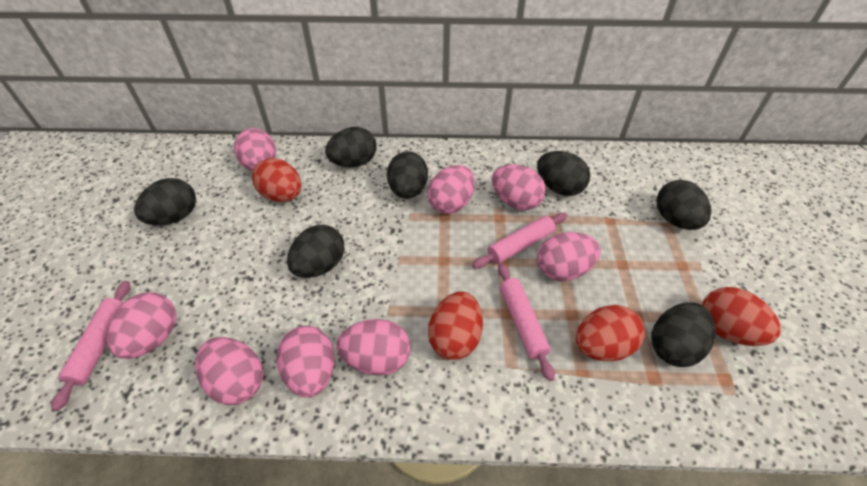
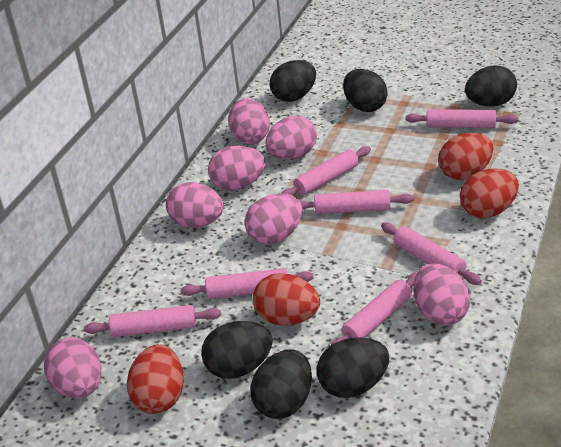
black egg: [134,178,196,225] [287,225,345,278] [325,127,377,168] [387,151,428,199] [537,151,590,196] [651,302,716,367] [656,180,711,230] = 7 -> [201,321,273,379] [250,349,312,419] [270,60,316,102] [317,337,389,398] [343,69,388,112] [465,66,517,107] = 6
pink egg: [107,292,176,359] [195,337,263,405] [234,128,276,172] [276,326,335,397] [336,319,411,376] [427,165,475,214] [492,164,546,210] [537,232,601,281] = 8 -> [44,338,102,398] [166,182,224,228] [208,146,266,190] [228,98,270,144] [245,193,303,244] [265,116,317,159] [413,264,470,325] = 7
pink rolling pin: [52,281,130,411] [472,212,567,269] [498,263,555,381] = 3 -> [84,305,221,337] [180,268,314,299] [281,146,371,196] [300,190,414,214] [331,272,418,345] [381,222,482,285] [405,109,518,128] = 7

